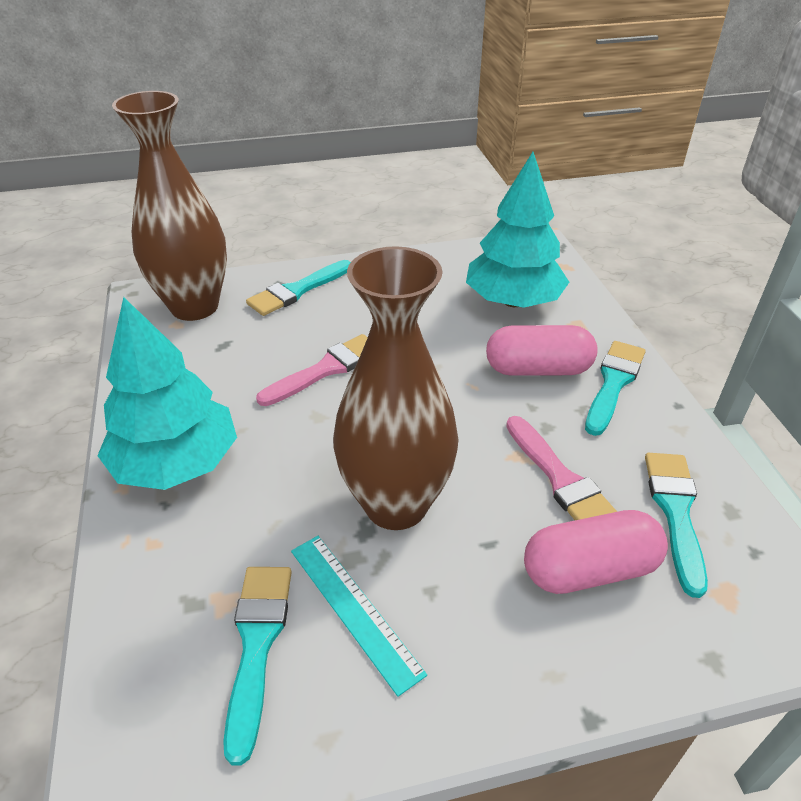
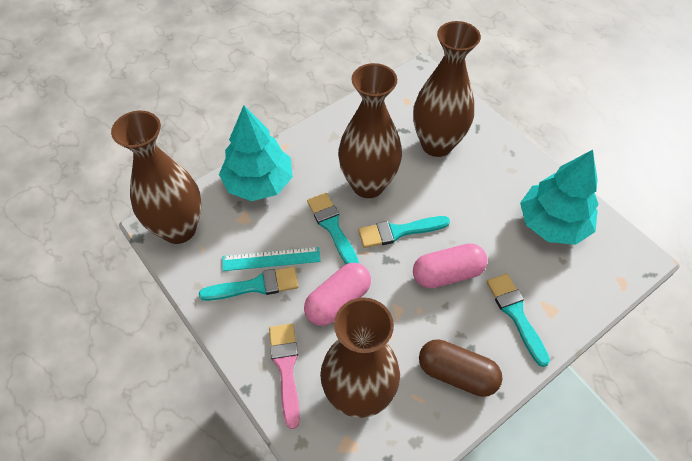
brown capsule: none = 0 -> [419,339,503,397] = 1
brown vase: [112,91,227,321] [333,246,458,530] = 2 -> [111,111,202,244] [320,298,400,418] [338,63,402,198] [413,21,481,157] = 4
pink brush: [256,334,368,406] [506,416,617,520] = 2 -> [269,323,300,429] = 1

